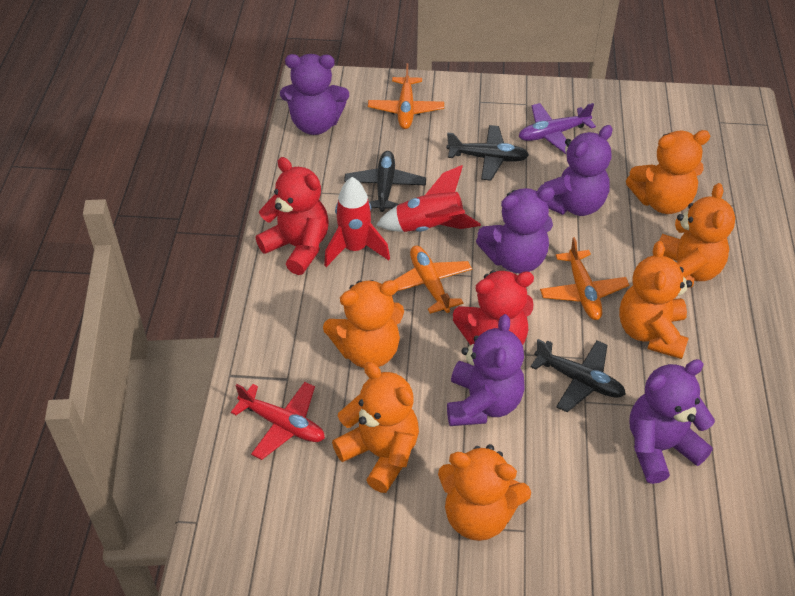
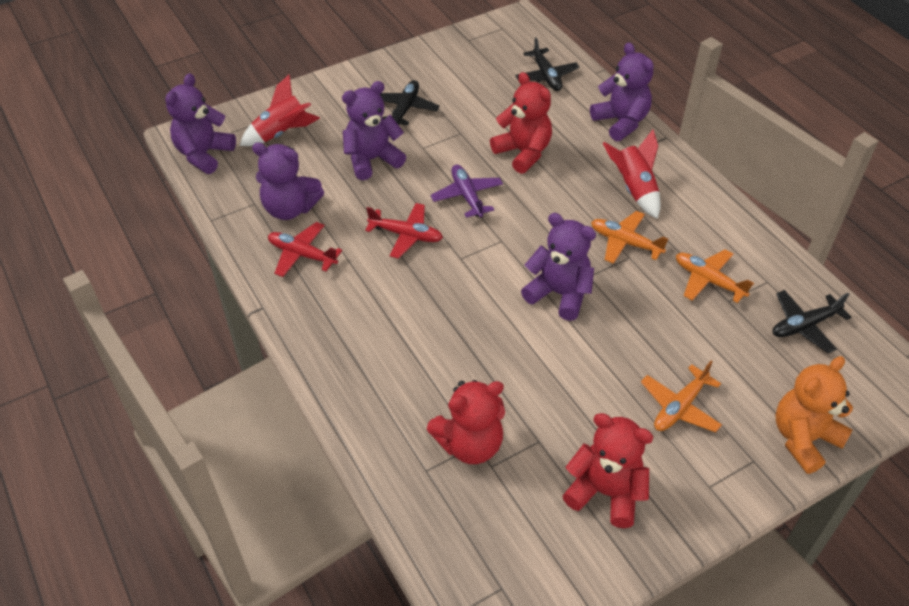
orange teddy bear: [323,280,404,368] [332,362,419,493] [438,444,531,541] [619,241,692,359] [626,130,710,214] [659,183,735,288] = 6 -> [775,356,853,474] = 1
red plane: [231,382,325,460] = 1 -> [268,222,342,277] [365,203,443,259] = 2
red teddy bear: [256,157,329,275] [453,270,534,345] = 2 -> [426,380,505,464] [490,72,552,174] [563,413,654,528] = 3

